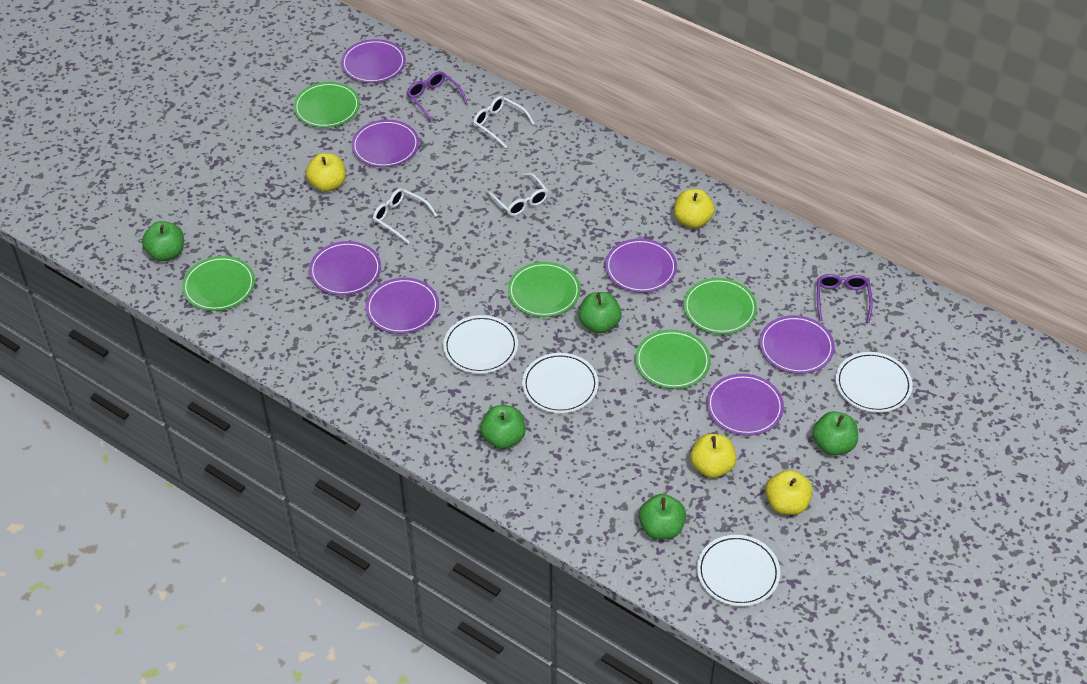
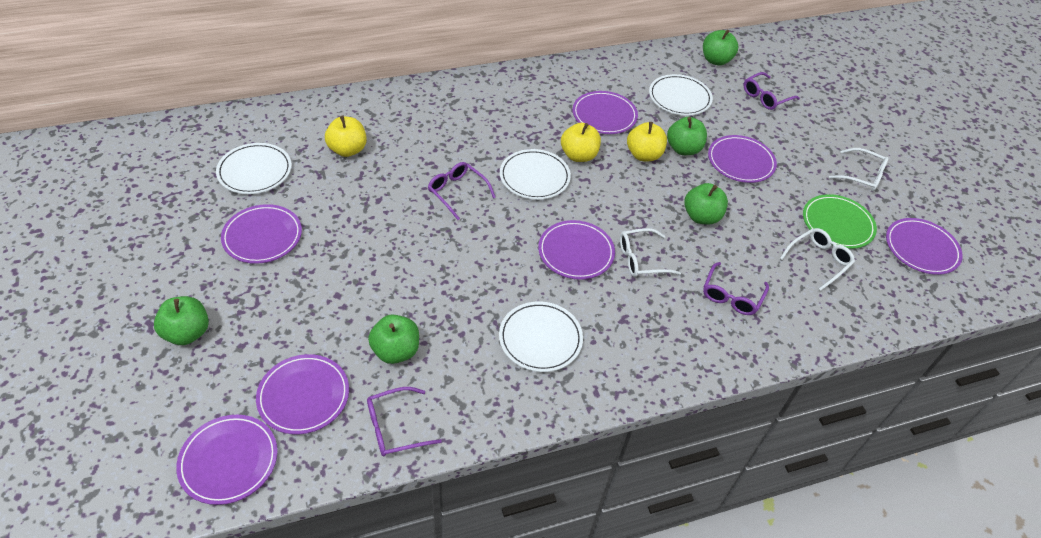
green plate: [182,256,255,311] [294,82,360,128] [508,262,581,317] [635,330,711,389] [683,278,757,334] = 5 -> [803,194,877,249] = 1
purple glasses: [407,71,468,122] [817,274,873,323] = 2 -> [367,387,442,457] [428,162,496,220] [703,262,769,315] [744,72,800,110] = 4
yellow apple: [306,153,346,192] [674,189,715,228] [690,434,737,478] [766,470,813,515] = 4 -> [325,116,367,157] [561,123,601,162] [627,122,667,161] = 3

